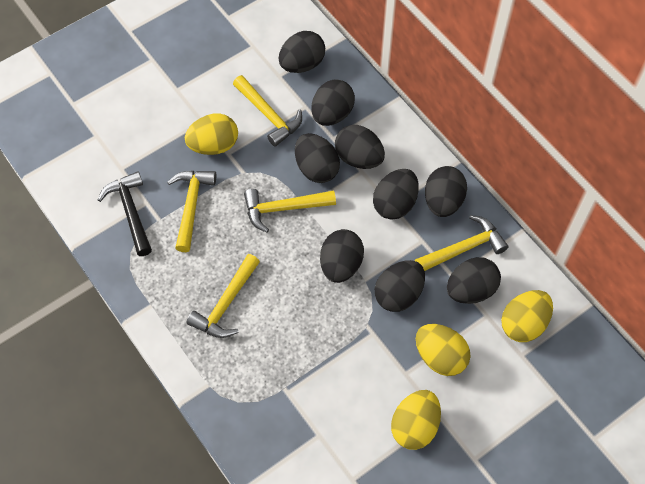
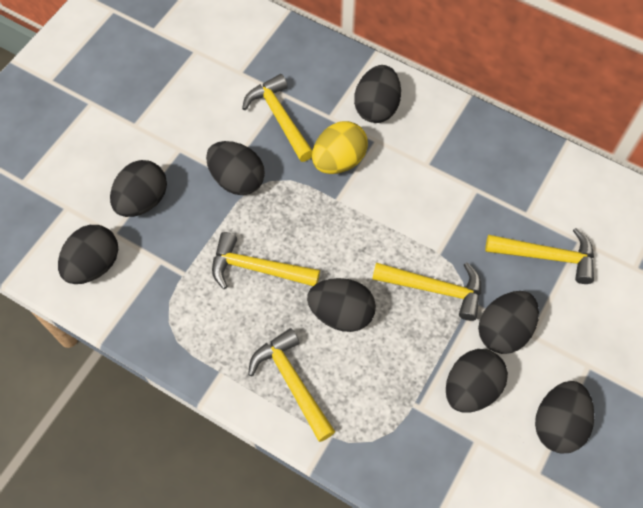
black egg: [279,31,325,73] [295,133,340,183] [311,79,355,126] [320,229,364,283] [335,125,385,169] [373,169,419,220] [375,260,425,312] [425,166,467,217] [447,257,501,304] = 9 -> [58,225,118,284] [110,160,167,217] [206,141,265,195] [307,278,376,332] [354,65,401,123] [446,349,508,413] [478,291,539,354] [535,381,594,454] = 8
black hammer: [98,171,152,256] = 1 -> none = 0
yellow egg: [185,114,238,155] [391,390,441,450] [416,324,471,376] [501,290,553,342] = 4 -> [312,121,368,174] = 1

